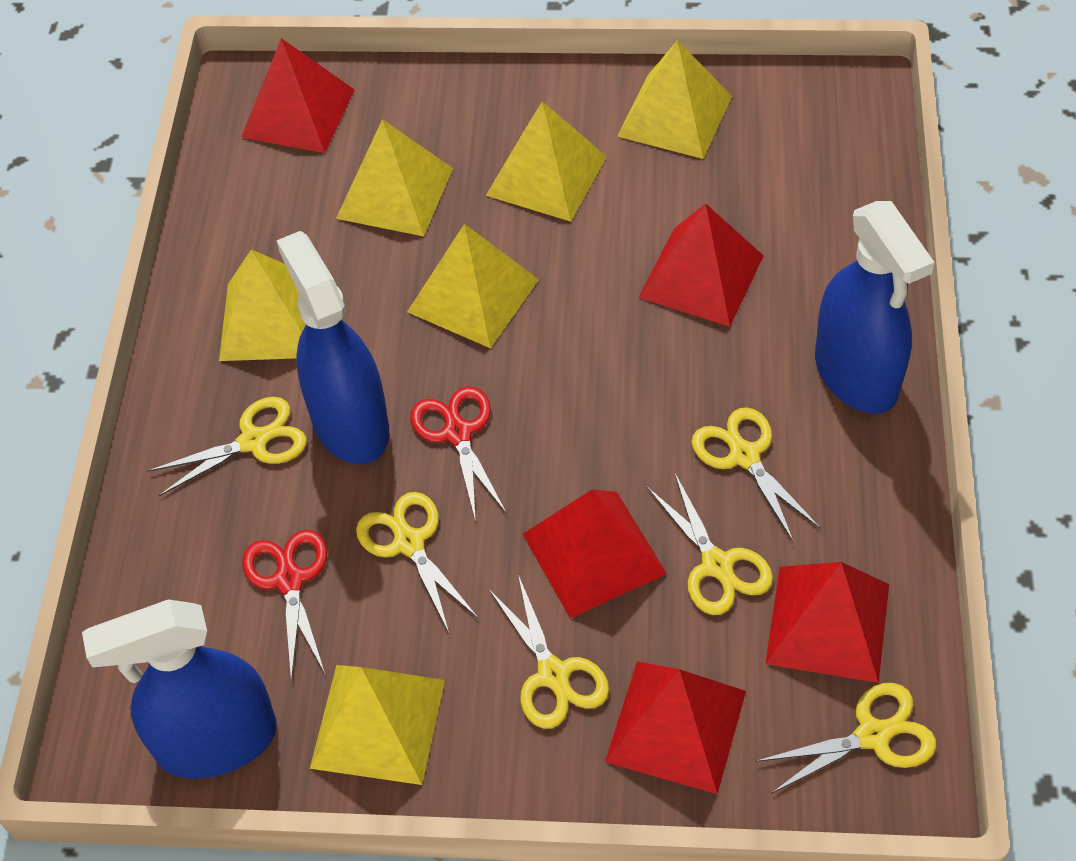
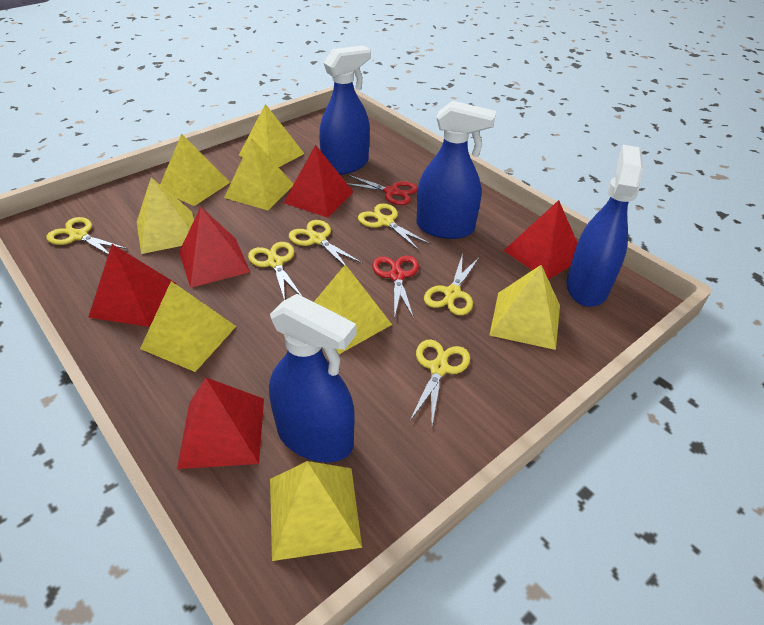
blue spray bottle: [82,599,277,779] [276,231,389,464] [815,201,934,414] = 3 -> [269,294,357,462] [319,46,371,175] [416,101,496,239] [567,145,643,307] = 4
yellow pyramid: [219,249,306,361] [310,665,445,785] [336,119,453,236] [407,224,539,348] [486,101,607,222] [617,40,732,159] = 6 -> [137,177,194,254] [140,281,236,372] [160,134,230,206] [224,139,294,210] [239,104,305,167] [270,461,362,561] [314,264,392,354] [489,265,560,350] = 8

